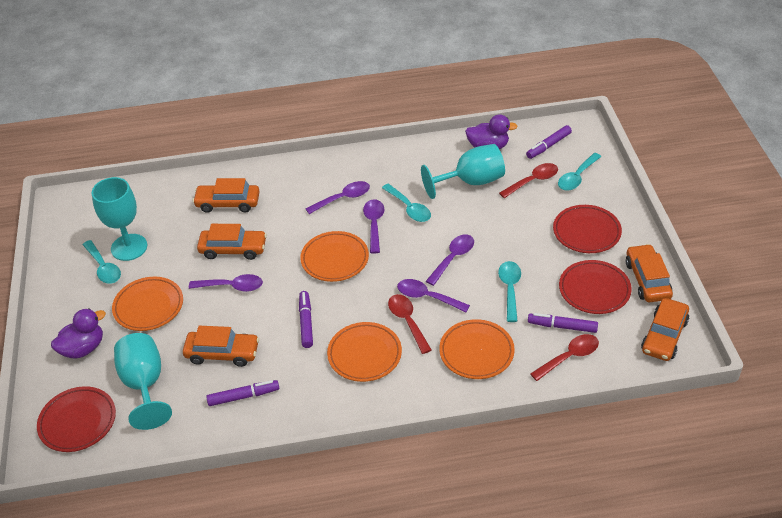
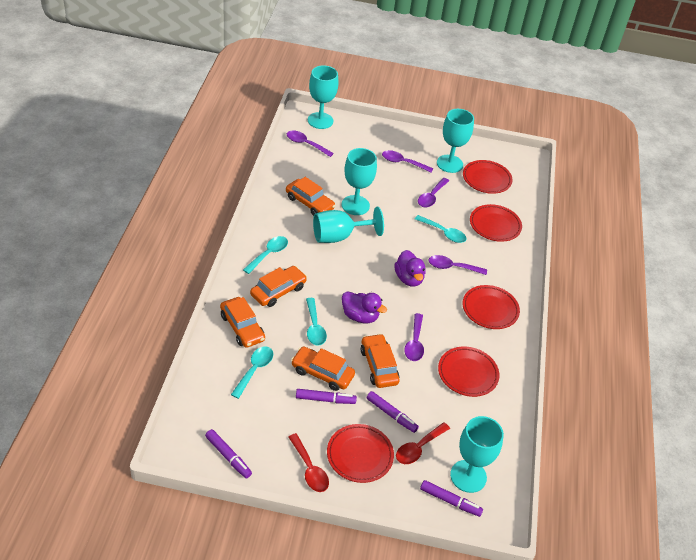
orange plate: [112,277,183,331] [300,231,369,282] [327,322,402,382] [439,319,515,379] = 4 -> none = 0
red plate: [37,386,116,452] [553,205,622,253] [559,260,632,314] = 3 -> [327,424,394,483] [438,347,499,397] [463,160,513,194] [463,285,520,329] [470,204,522,242] = 5
red spoon: [388,294,432,354] [499,163,558,198] [530,334,599,381] = 3 -> [288,433,329,492] [396,422,450,464] = 2
turquoise goblet: [92,177,147,261] [114,333,172,430] [421,144,505,199] = 3 -> [308,66,338,129] [313,207,384,243] [341,148,377,215] [437,109,474,173] [450,416,504,493] = 5

